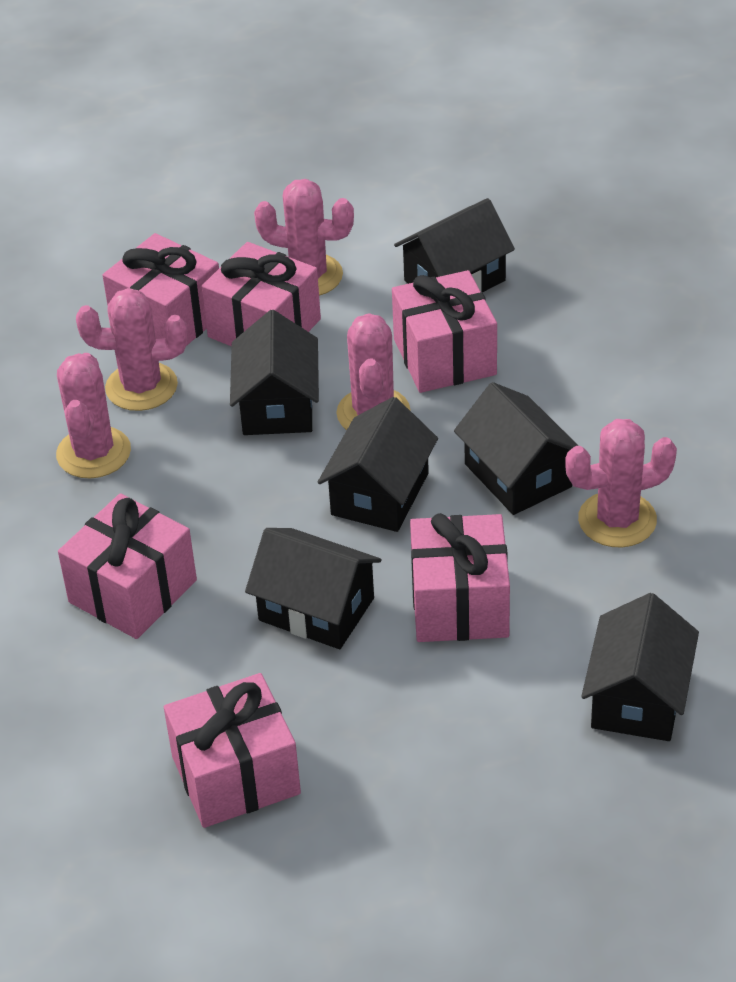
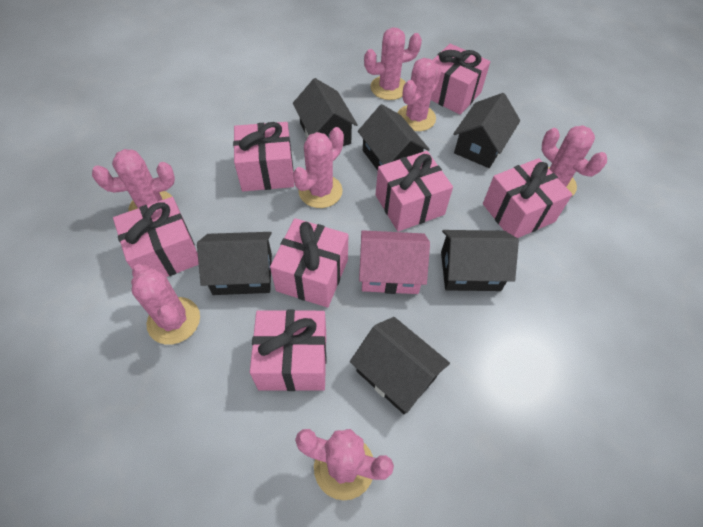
pink cactus: [56,353,131,478] [76,288,187,411] [254,179,354,296] [336,313,411,430] [565,419,677,548] = 5 -> [92,149,175,212] [131,264,200,344] [293,127,344,208] [295,429,394,500] [364,27,422,100] [398,58,442,131] [542,125,607,197] = 7
pink gift: [58,493,197,639] [103,233,219,346] [164,673,301,828] [202,242,321,347] [392,270,497,393] [410,513,510,642] = 6 -> [113,197,199,277] [233,122,294,191] [250,310,326,391] [270,218,348,308] [375,151,453,232] [431,44,490,115] [483,158,572,238] = 7
pink house: none = 0 -> [359,230,430,294] = 1

